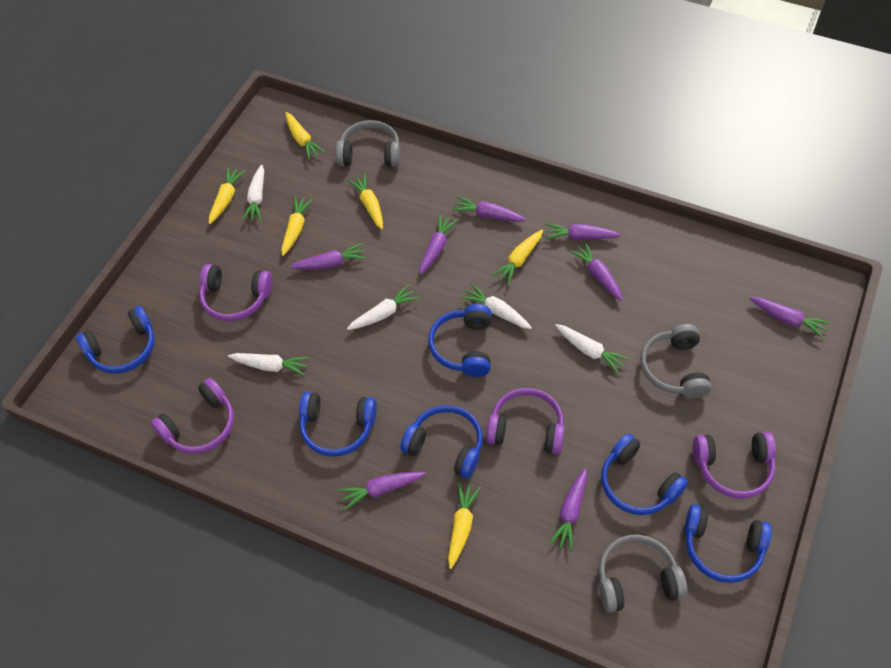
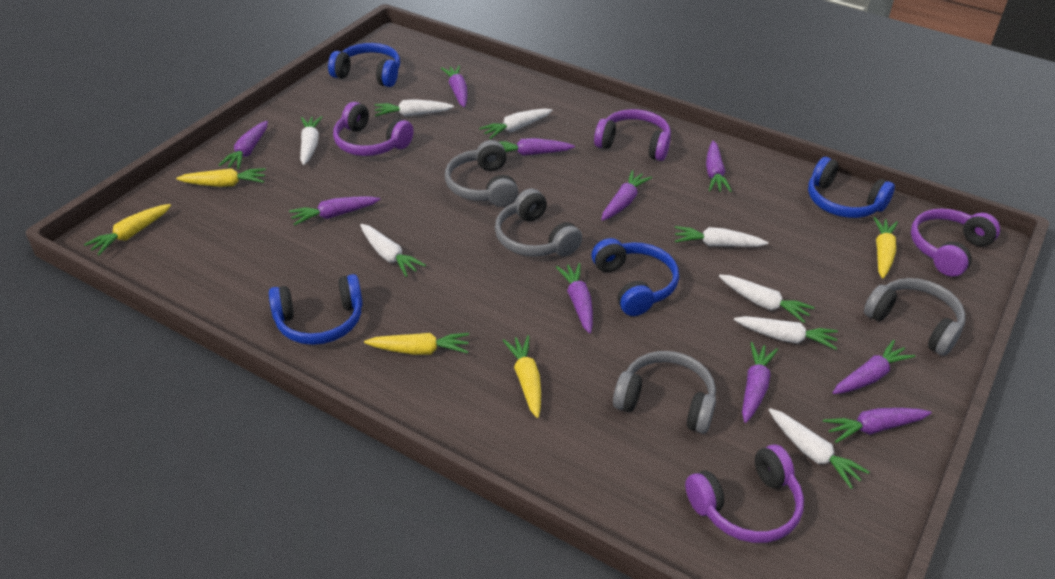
blue headphones: [76,306,154,374] [299,392,377,456] [400,405,483,478] [428,304,492,377] [601,434,688,515] [684,504,772,583] = 6 -> [269,274,363,345] [328,43,400,87] [592,238,679,316] [808,157,895,218] = 4
grey headphones: [336,120,400,167] [598,534,687,613] [640,324,711,399] = 3 -> [445,140,518,207] [495,189,582,256] [613,351,716,433] [864,278,966,356] = 4
purple carrot: [289,243,366,269] [338,472,426,510] [419,214,458,274] [452,196,526,222] [545,223,621,240] [549,468,587,551] [570,242,623,301] [750,297,830,338] = 8 -> [219,121,268,170] [289,197,380,226] [441,65,468,107] [499,138,575,156] [556,263,593,334] [601,170,652,221] [706,141,732,192] [742,342,778,423] [823,408,932,443] [833,340,915,394] = 10
white carrot: [228,353,309,376] [242,165,264,221] [347,285,419,330] [460,284,532,329] [555,324,629,374] = 5 -> [300,116,322,165] [360,224,426,277] [374,99,454,117] [479,109,552,139] [675,226,768,247] [719,275,814,323] [734,316,838,350] [769,408,870,489] = 8
yellow carrot: [209,167,245,224] [281,196,313,256] [285,112,325,160] [347,174,383,229] [448,483,481,569] [492,230,543,285] = 6 -> [84,204,171,255] [176,168,266,187] [364,333,469,355] [503,335,541,418] [874,217,898,279] = 5

